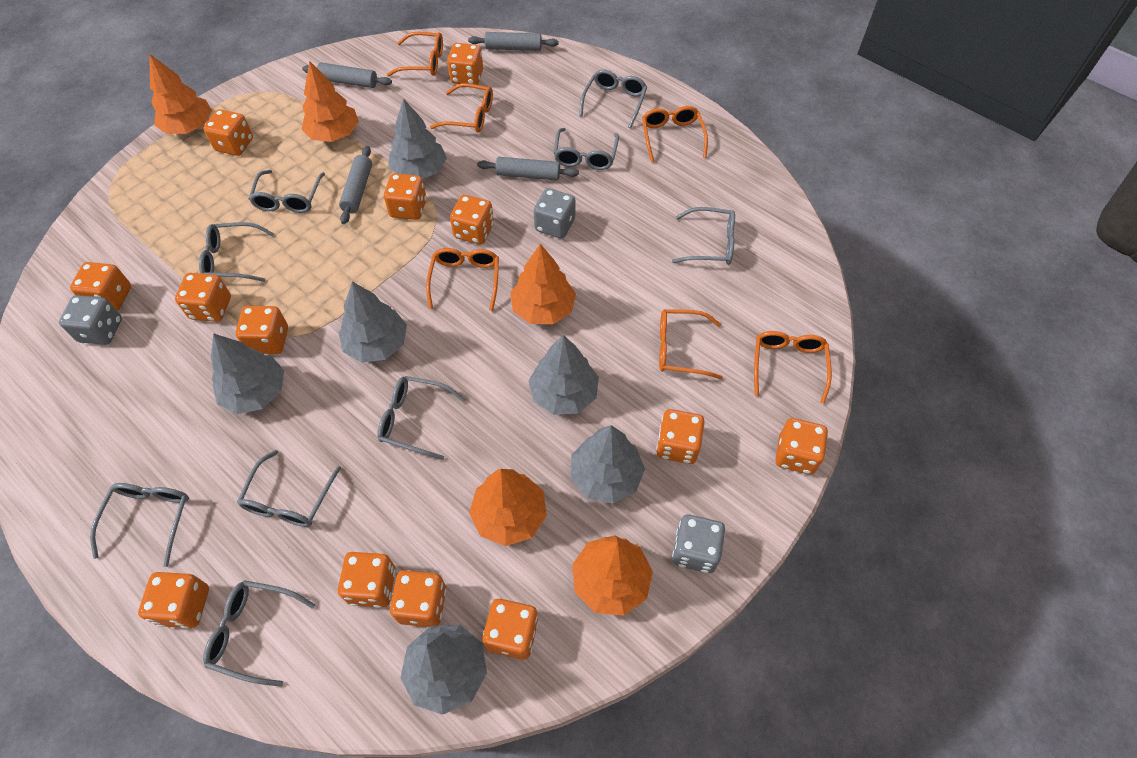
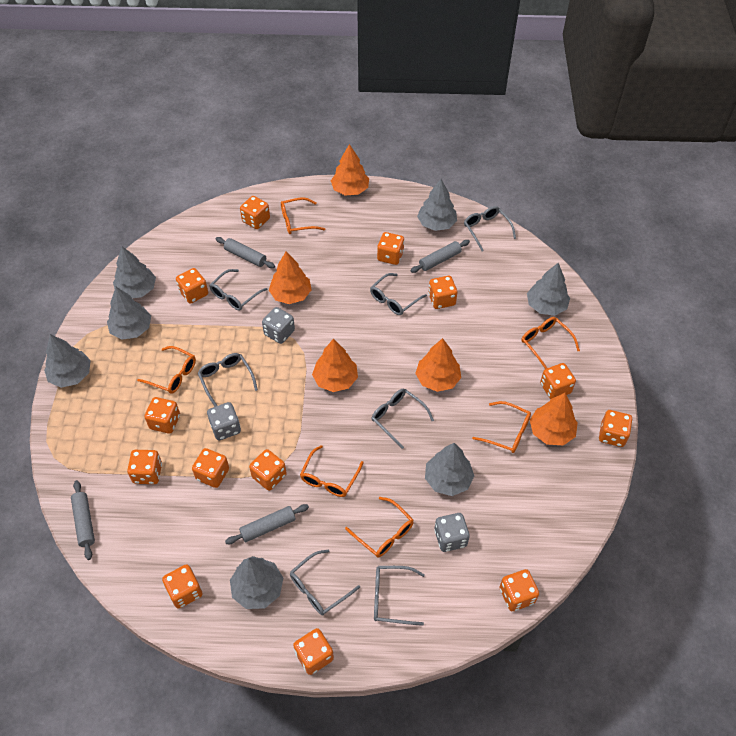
grey glasses: [90,483,189,567] [199,222,274,282] [203,580,315,687] [237,450,341,527] [249,170,325,213] [377,376,466,460] [554,128,619,170] [579,69,647,128] [672,207,735,265] = 9 -> [198,353,258,407] [209,269,268,311] [290,549,360,615] [370,273,427,315] [371,389,434,449] [374,566,425,626] [464,206,516,252] = 7
grey tree: [211,333,284,414] [339,282,407,363] [388,98,447,179] [400,624,487,715] [528,335,599,415] [570,425,645,503] = 6 -> [44,334,91,388] [107,287,151,340] [113,246,156,298] [230,556,283,609] [417,179,457,231] [425,443,474,496] [527,263,570,316] = 7

